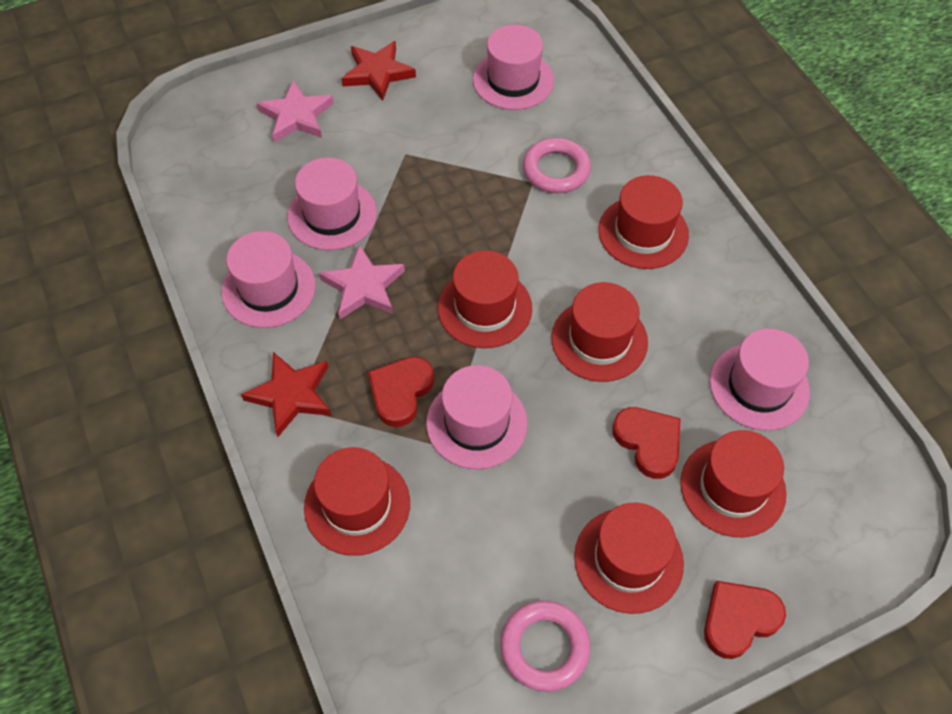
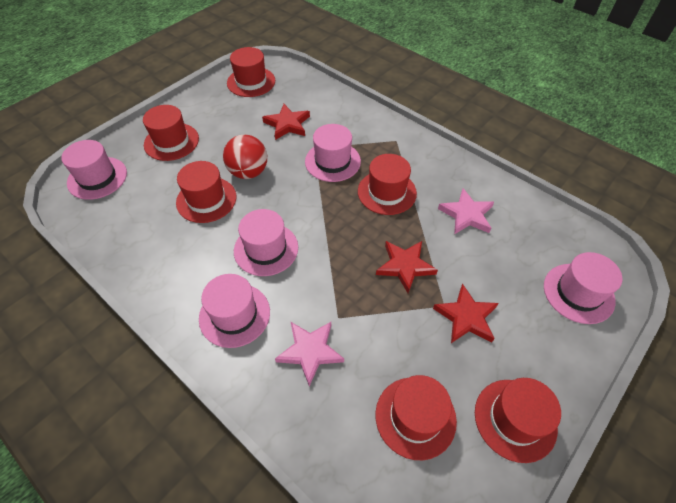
pink ring: [500,601,590,692] [523,138,591,193] = 2 -> none = 0
red ball: none = 0 -> [223,135,267,179] = 1
red heart: [368,357,434,427] [612,407,681,479] [704,581,786,659] = 3 -> none = 0
red star: [241,352,331,437] [341,41,416,101] = 2 -> [262,104,310,140] [376,241,438,293] [433,284,499,343] = 3

